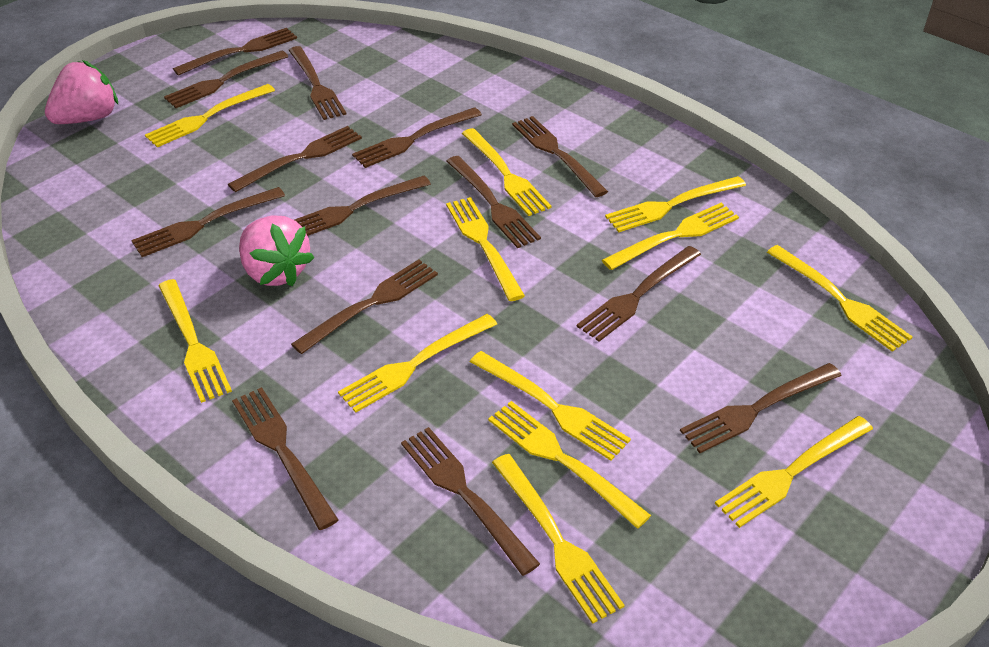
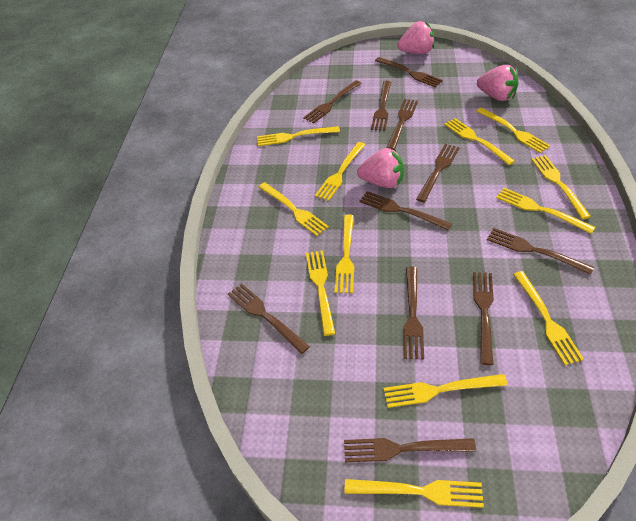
brown fork: [131,187,285,257] [164,50,288,108] [173,28,297,76] [228,126,362,192] [232,387,338,530] [289,46,346,120] [291,260,438,354] [294,176,431,236] [352,107,482,168] [401,427,540,576] [446,156,541,248] [512,116,608,197] [577,246,701,342] [680,363,842,453] = 14 -> [228,283,310,354] [303,80,362,123] [344,438,476,462] [359,191,452,230] [371,81,391,131] [375,57,443,87] [386,99,418,150] [403,266,424,359] [416,144,460,203] [473,272,494,365] [487,228,594,275] = 11
pink strawberry: [45,60,118,124] [239,215,315,286] = 2 -> [357,148,404,188] [397,21,435,54] [477,65,519,101] = 3

